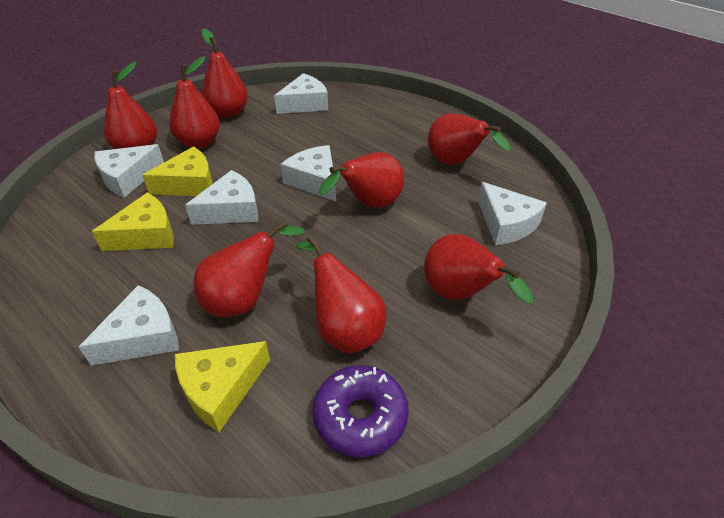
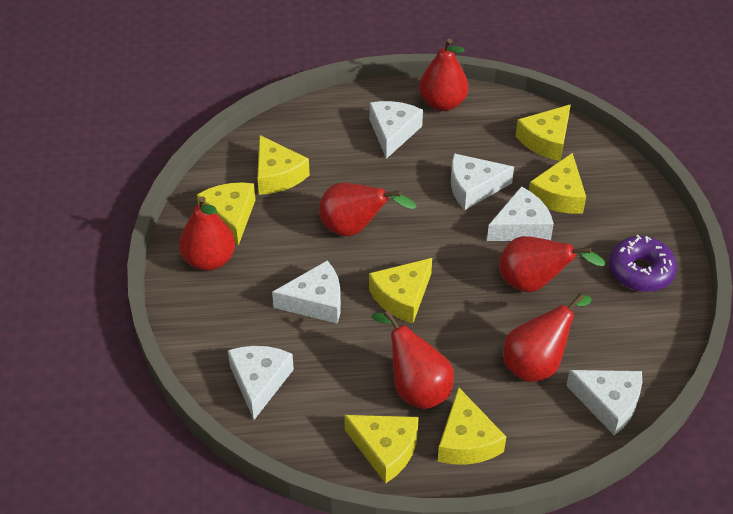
red pear: [104,62,157,149] [169,56,220,149] [193,220,305,317] [201,28,248,118] [296,235,387,354] [319,152,404,208] [424,234,533,303] [428,113,511,165] = 8 -> [179,196,235,271] [319,183,416,236] [372,310,454,409] [419,39,468,111] [499,236,606,292] [503,293,592,382] = 6
yellow cheese: [92,192,174,251] [142,146,213,196] [175,341,270,432] = 3 -> [197,183,256,246] [257,135,310,195] [344,415,419,483] [369,258,432,323] [438,387,506,465] [516,104,571,161] [529,153,586,214] = 7

